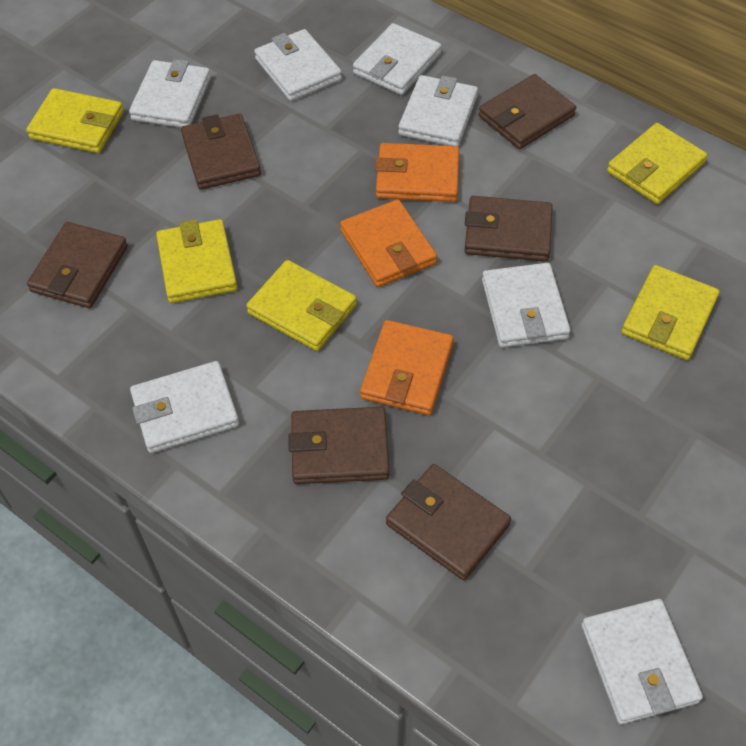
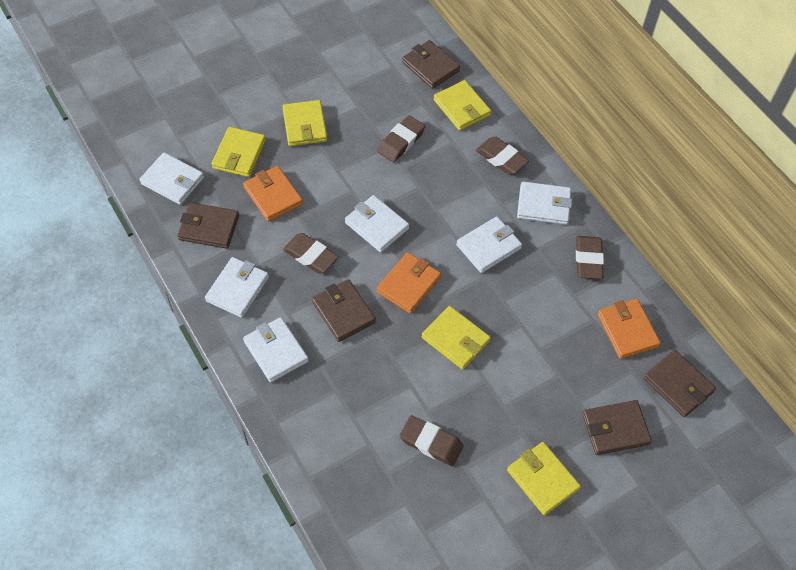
brown eraser: none = 0 -> [283,233,339,274] [377,115,425,162] [399,415,464,466] [476,137,529,175] [576,236,604,279] = 5
brown wallet: [27,222,128,308] [181,114,261,190] [288,407,390,484] [386,464,511,580] [464,196,553,262] [478,74,576,149] = 6 -> [177,202,239,249] [312,279,376,342] [402,40,460,89] [582,400,652,455] [644,350,716,417] = 5
white wallet: [129,59,211,128] [130,361,239,453] [254,29,342,101] [353,23,442,95] [398,75,478,146] [482,263,571,348] [581,599,703,724] = 7 -> [140,152,204,205] [205,257,269,318] [243,317,309,383] [345,195,409,252] [456,216,522,273] [517,182,572,225] = 6

